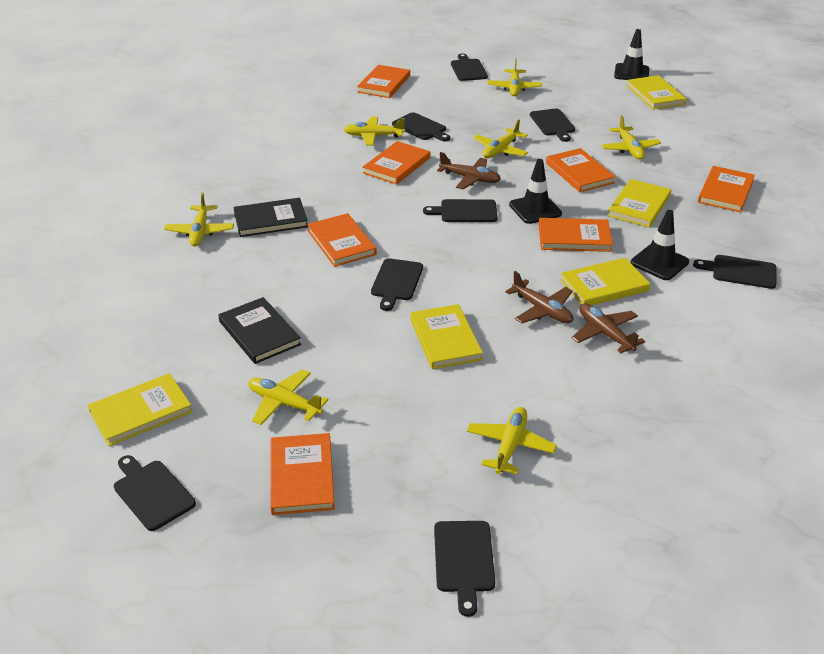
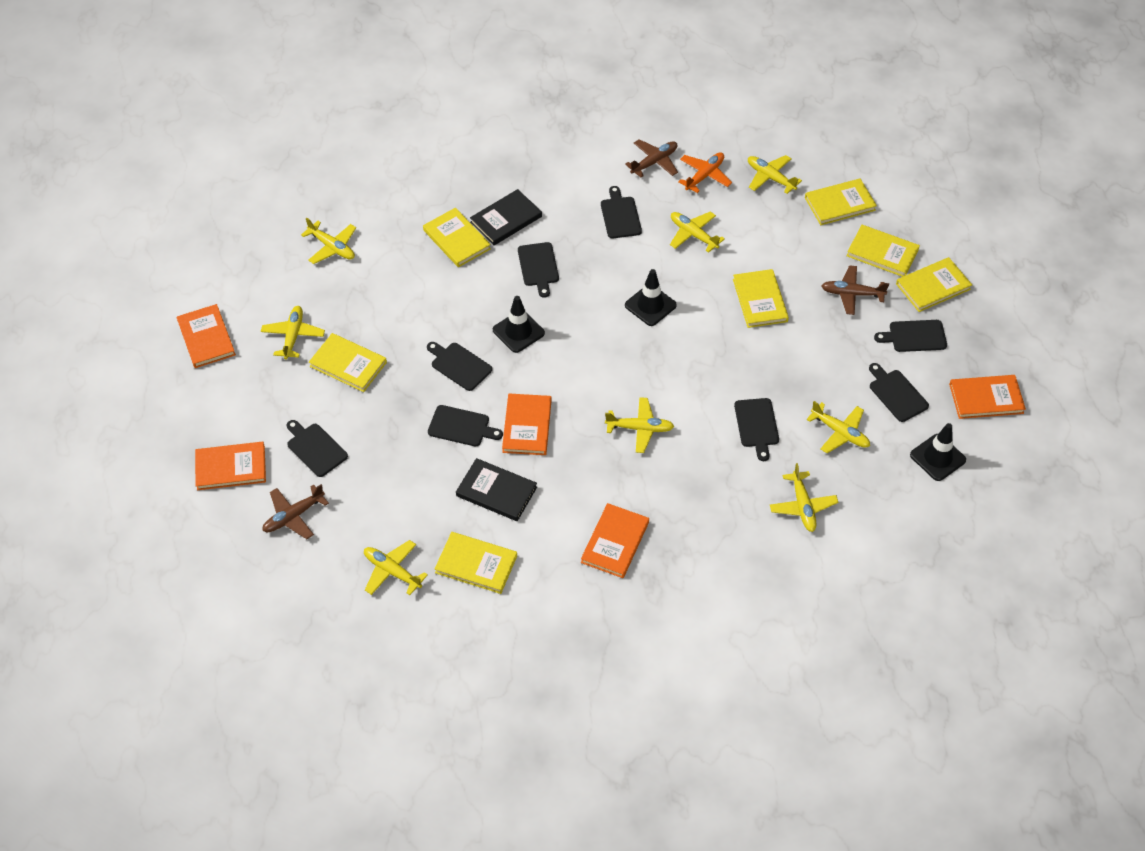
orange book: [270,433,335,515] [307,213,377,267] [357,65,410,98] [363,141,430,185] [539,218,613,252] [546,148,616,192] [698,166,755,212] = 7 -> [177,304,236,368] [195,442,266,490] [502,394,552,455] [581,503,649,578] [949,375,1026,419] = 5
orange plane: none = 0 -> [678,152,732,193] = 1
yellow book: [88,373,193,446] [410,304,483,369] [560,258,650,305] [608,179,671,228] [627,75,686,110] = 5 -> [309,333,387,392] [423,208,491,267] [435,532,517,594] [733,269,789,328] [805,179,877,225] [847,225,920,277] [896,257,972,312] = 7
yellow plane: [164,192,234,246] [248,369,328,425] [344,116,405,146] [467,407,556,474] [473,119,528,158] [488,58,542,96] [601,116,661,159] = 7 -> [261,306,325,360] [301,217,356,264] [364,540,428,595] [605,397,674,453] [670,211,725,253] [748,155,802,194] [770,463,839,532] [807,401,870,453] = 8

